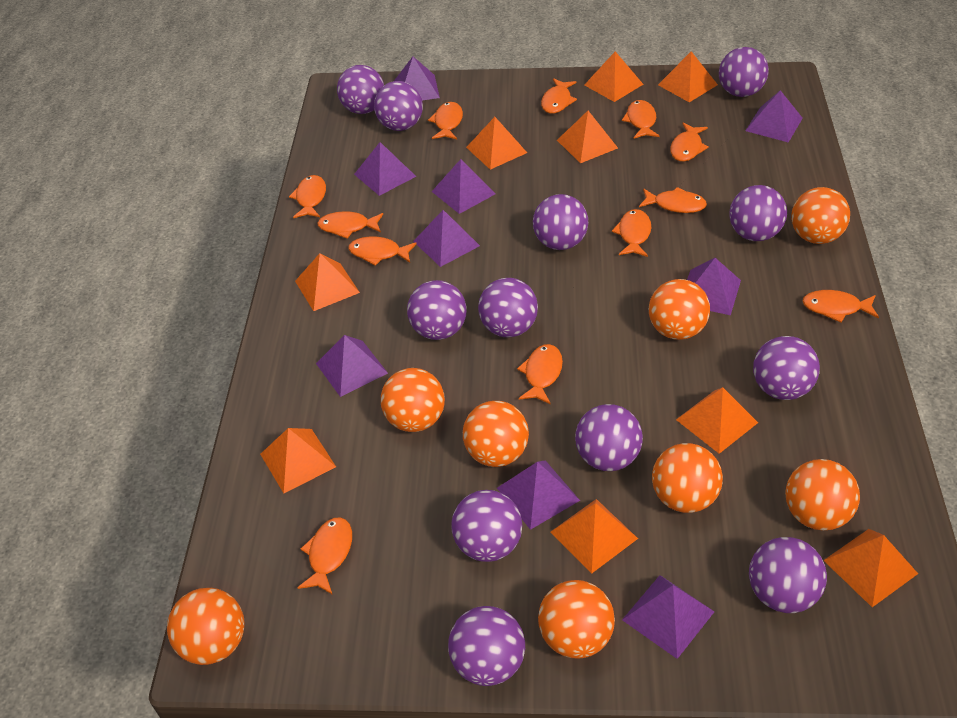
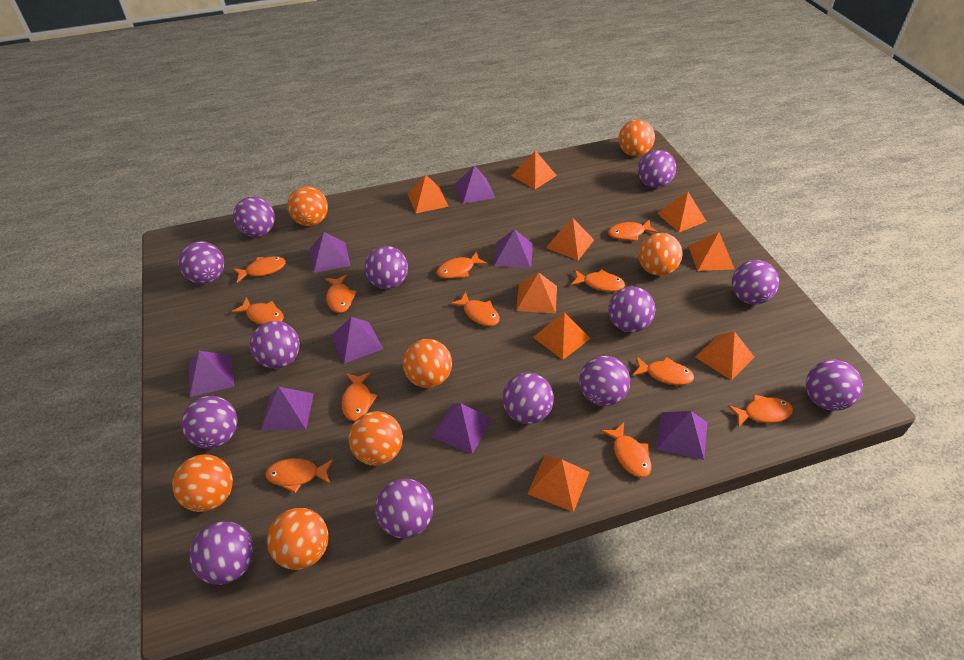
orange ball: [167,588,244,665] [381,368,445,432] [463,401,529,467] [538,580,615,658] [649,279,710,340] [652,443,723,513] [785,459,860,531] [791,187,850,244] = 8 -> [172,454,233,512] [267,508,329,570] [287,186,328,226] [349,411,403,466] [403,339,452,388] [619,120,655,156] [638,233,683,276] = 7
purple ball: [337,65,384,114] [374,81,423,131] [407,280,466,340] [448,606,525,686] [451,490,523,562] [478,278,538,337] [533,194,588,250] [575,404,643,471] [719,47,769,97] [729,185,787,241] [749,537,827,613] [753,336,820,400] = 12 -> [178,241,224,284] [181,396,237,449] [189,521,254,585] [233,197,275,237] [250,321,300,369] [364,246,408,289] [375,479,433,538] [502,373,554,424] [579,356,630,406] [608,287,655,333] [638,150,676,188] [732,260,779,304] [806,360,863,411] = 13
purple pyramid: [316,335,388,397] [354,142,416,196] [394,57,440,100] [413,210,480,267] [431,159,496,214] [497,460,580,530] [622,575,714,659] [687,258,741,315] [745,90,803,142] = 9 -> [189,351,234,397] [261,387,314,430] [310,232,350,273] [331,317,383,363] [432,403,492,454] [455,166,495,204] [494,229,533,268] [656,411,707,460] = 8

